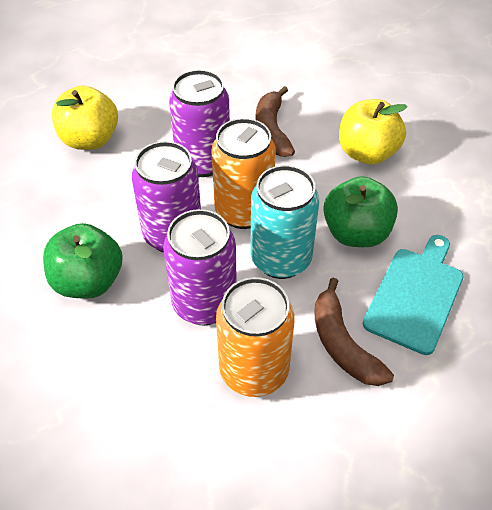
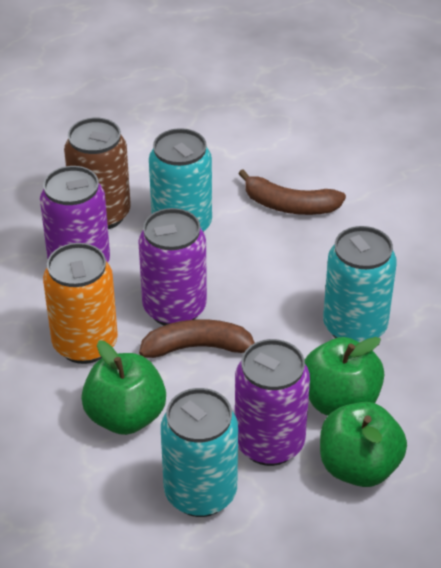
brown can: none = 0 -> [64,118,131,229] = 1
green apple: [43,223,123,299] [323,176,398,247] = 2 -> [81,340,166,435] [305,337,384,416] [320,402,407,487] = 3
orange can: [211,118,276,229] [216,277,295,397] = 2 -> [43,243,118,364] = 1
turquoise can: [251,165,319,279] = 1 -> [149,128,212,232] [161,388,238,517] [323,226,397,342] = 3
turquoise cutting board: [363,235,464,355] = 1 -> none = 0
yellow apple: [52,86,118,150] [339,99,408,165] = 2 -> none = 0

